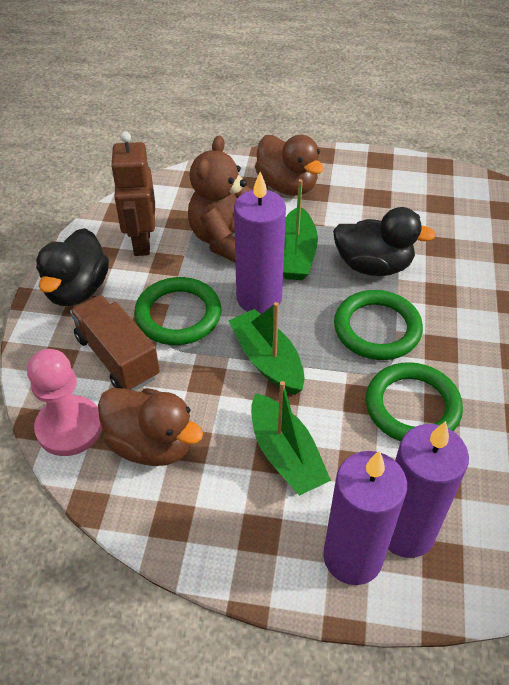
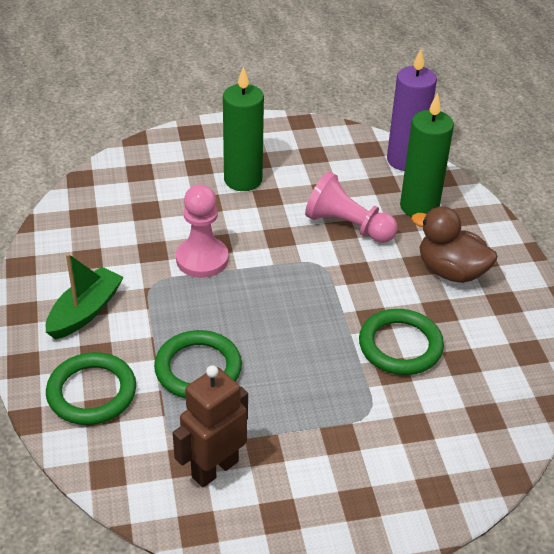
black duck: [36,228,109,306] [333,207,436,276] = 2 -> none = 0
brown duck: [98,388,203,466] [255,135,324,196] = 2 -> [411,206,497,283] = 1
brown teddy bear: [188,136,252,263] = 1 -> none = 0
brown truck: [70,295,160,391] = 1 -> none = 0
green boat: [229,302,305,395] [251,381,331,496] [283,179,318,280] = 3 -> [46,253,123,340] = 1
green candle: none = 0 -> [223,66,264,191] [400,93,454,217] = 2
pink pawn: [27,349,102,456] = 1 -> [176,185,229,278] [305,171,398,243] = 2
purple candle: [234,172,286,314] [323,451,407,585] [388,421,469,558] = 3 -> [387,49,437,171] = 1

